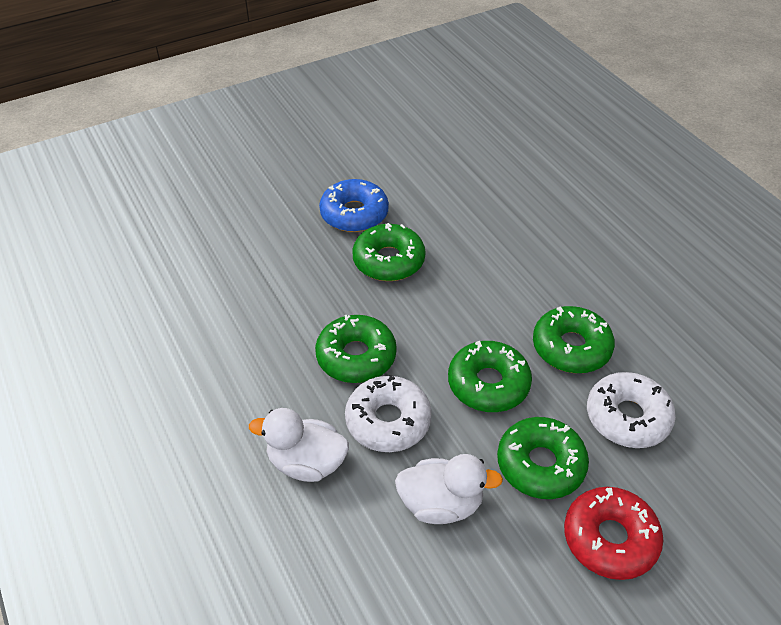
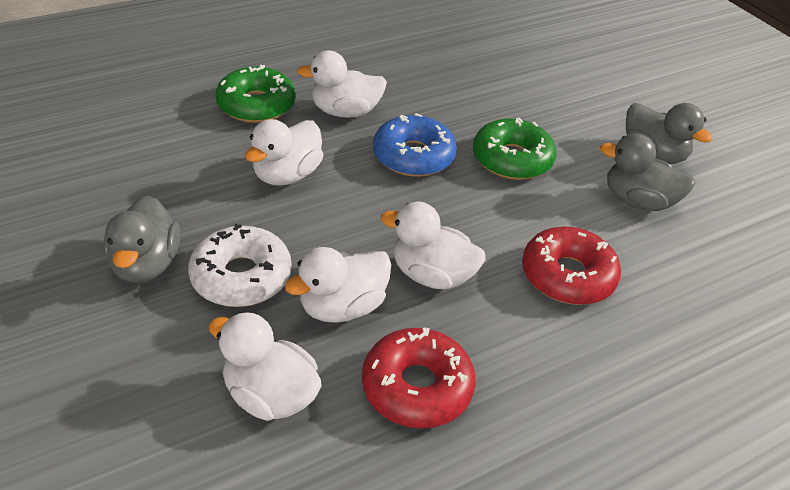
green donut: [315,315,397,383] [352,223,426,281] [448,341,532,412] [497,417,589,499] [533,306,615,373] = 5 -> [215,65,296,123] [473,118,556,180] = 2
grey duck: none = 0 -> [104,196,181,283] [600,133,696,211] [626,103,713,164] = 3
red donut: [564,487,663,580] = 1 -> [362,327,475,428] [522,227,621,305] = 2
white donut: [345,375,432,452] [587,372,676,448] = 2 -> [188,224,292,307] = 1
white duck: [249,408,349,482] [395,454,503,524] = 2 -> [209,312,322,421] [245,119,323,186] [285,247,391,323] [297,51,387,118] [381,202,486,289] = 5

